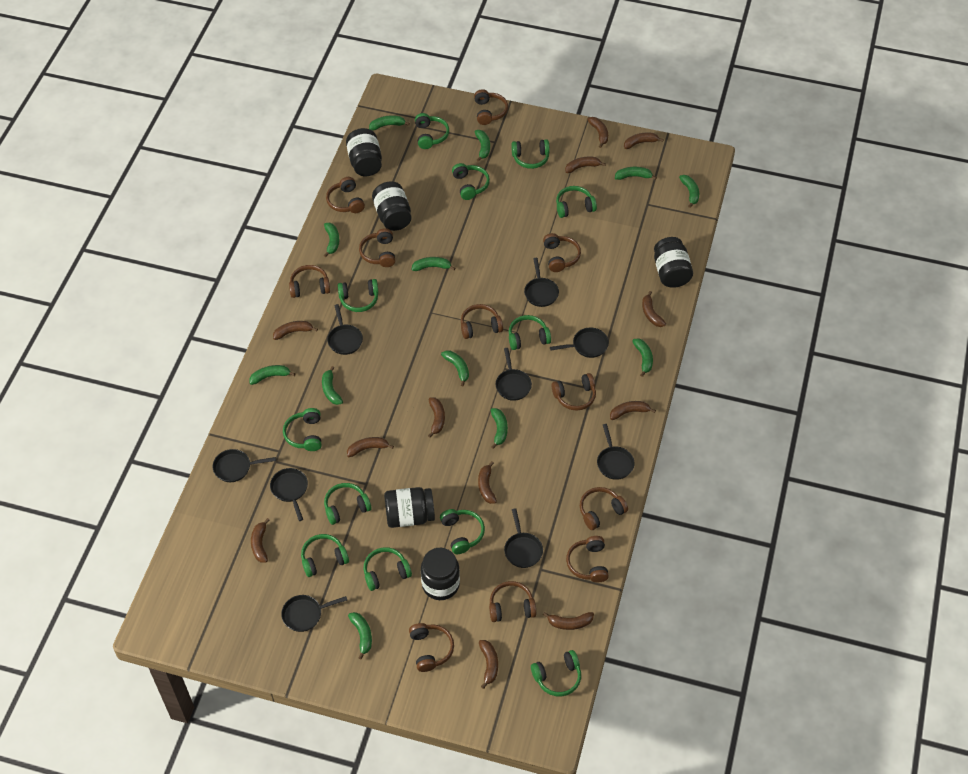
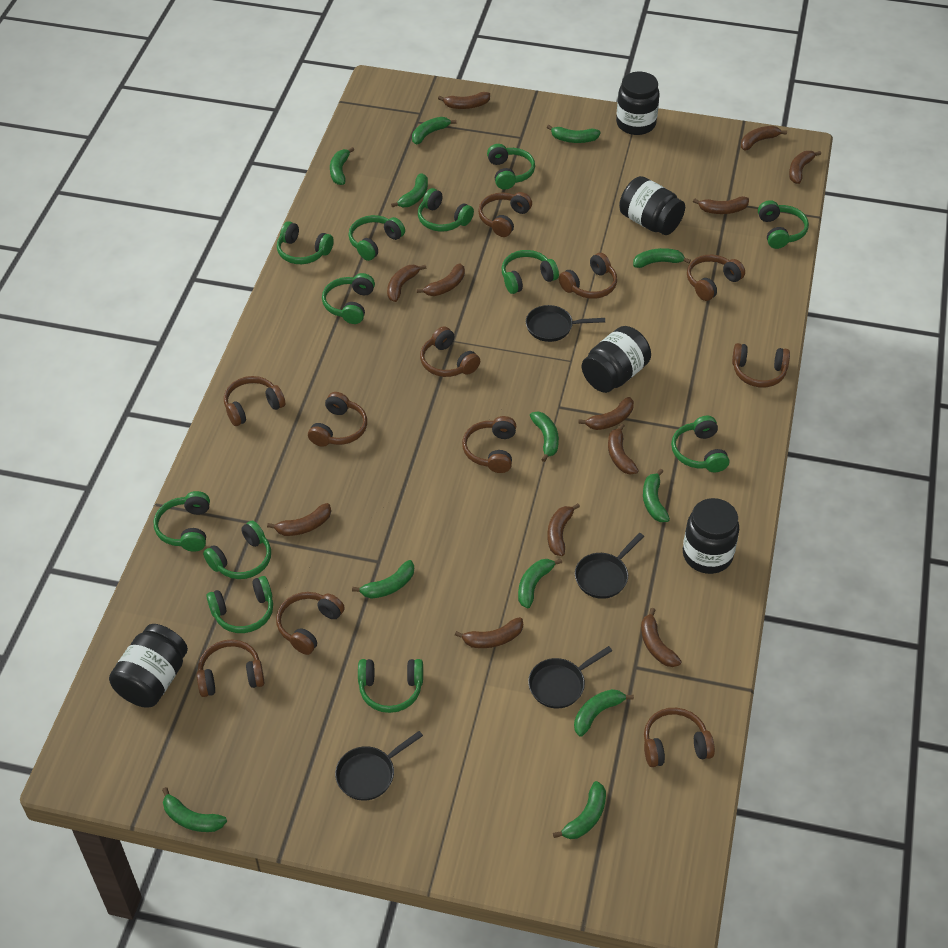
black pan: [213,449,276,482] [270,468,308,521] [281,595,347,632] [327,304,363,355] [496,348,532,401] [504,508,543,568] [524,258,559,307] [550,328,609,358] [597,424,634,480] = 9 -> [335,731,423,801] [526,305,605,342] [528,646,612,708] [575,533,644,599] = 4

